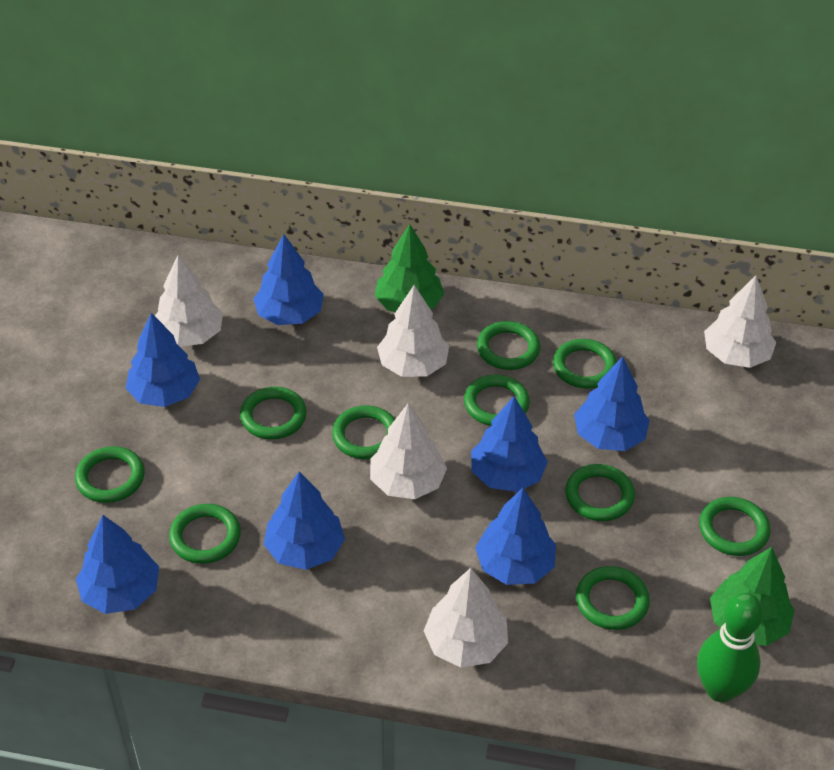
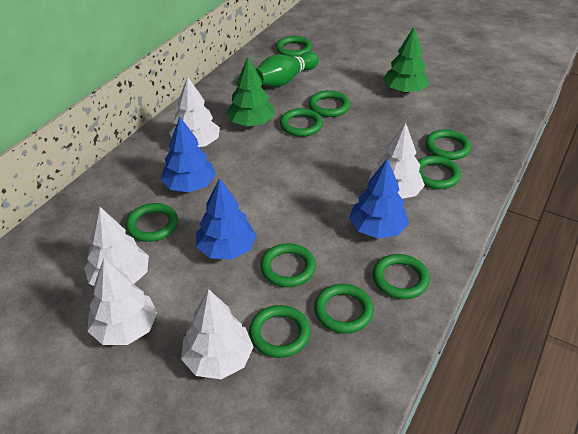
blue tree: [76,515,159,614] [126,313,200,407] [253,234,323,325] [264,471,345,570] [471,396,548,492] [475,488,556,585] [574,357,650,451] = 7 -> [160,116,216,192] [196,178,256,260] [349,159,409,239] = 3

